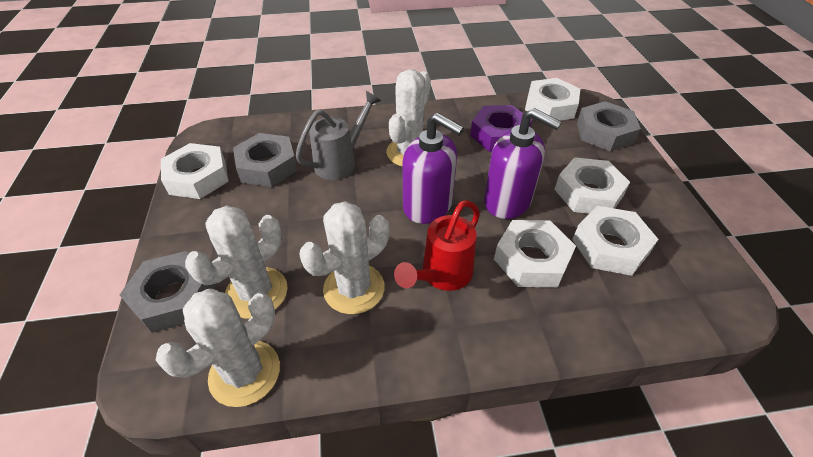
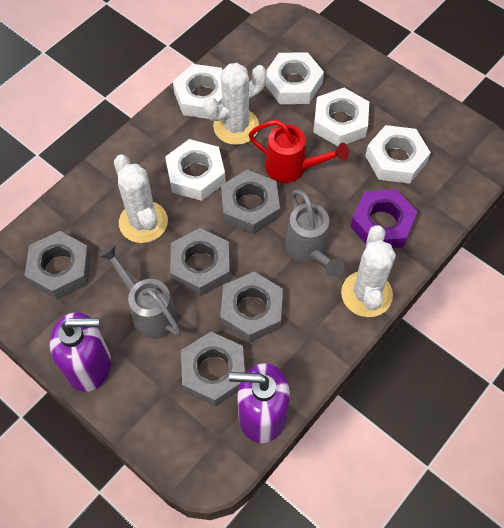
grey nut: [120,251,216,333] [233,133,298,187] [577,101,641,151] = 3 -> [25,231,91,299] [170,228,230,296] [181,332,245,406] [220,272,283,343] [221,170,280,234] = 5
grey watering can: [295,91,381,180] = 1 -> [99,245,181,339] [285,190,344,277] = 2
white cactus: [156,289,280,407] [185,205,288,319] [300,201,389,314] [386,69,431,167] = 4 -> [114,154,168,243] [203,63,267,145] [341,225,396,317] = 3

